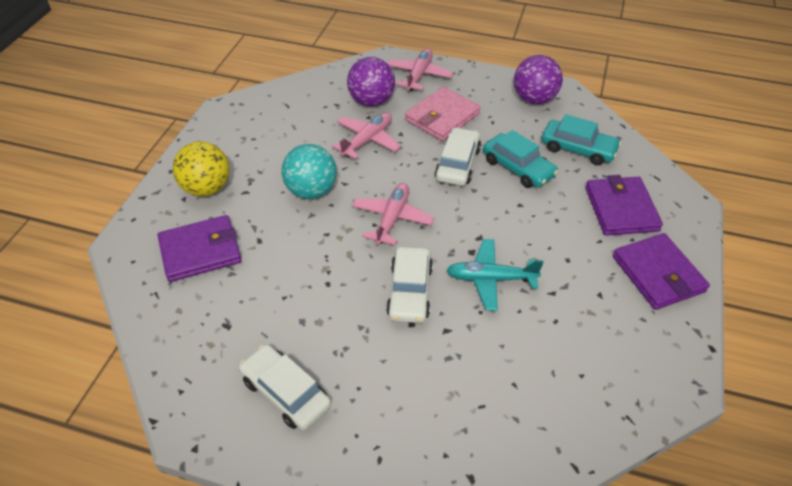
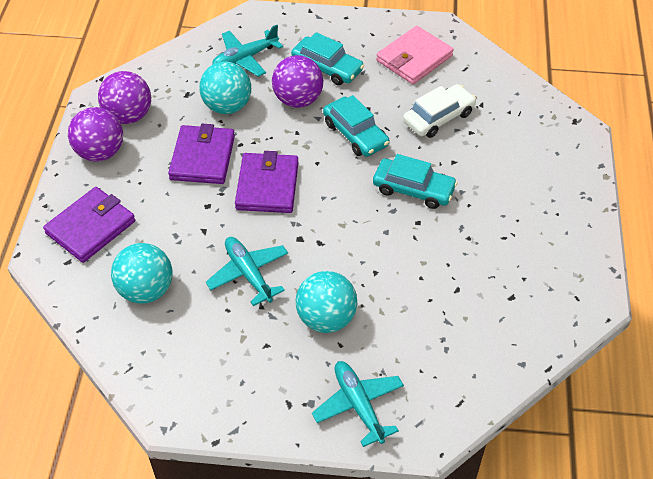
pink plane: [332,113,401,159] [352,183,435,245] [387,48,454,92] = 3 -> none = 0
purple ball: [347,57,395,106] [514,55,563,104] = 2 -> [68,107,123,162] [98,71,151,124] [272,55,323,108] = 3
turquoise ball: [281,144,337,199] = 1 -> [111,243,172,304] [199,62,251,114] [296,271,357,333] = 3
turquoise car: [483,130,558,188] [542,114,621,165] = 2 -> [291,32,364,85] [323,95,390,157] [373,154,457,209] = 3
turquoise plane: [446,239,544,311] = 1 -> [206,237,288,306] [212,25,283,77] [312,361,404,447] = 3
white car: [239,344,331,430] [386,247,433,323] [435,127,481,186] = 3 -> [403,84,476,138] = 1
yellow ball: [173,141,230,196] = 1 -> none = 0

